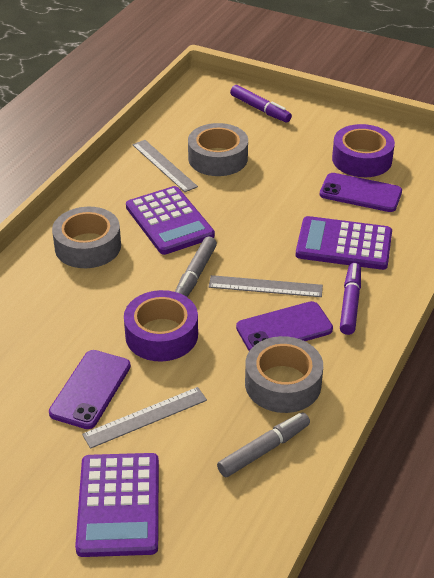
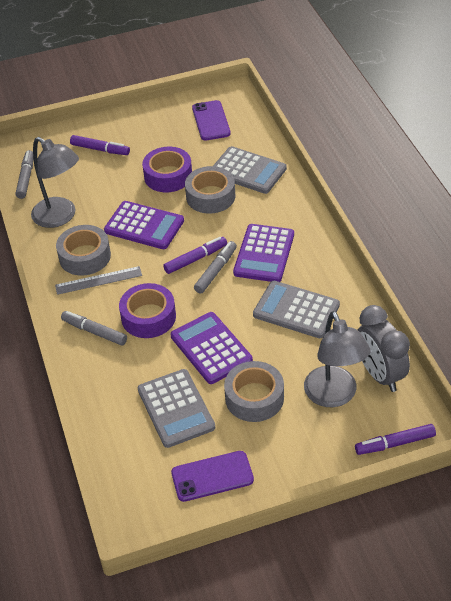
grey calculator: none = 0 -> [138,369,215,448] [213,146,287,194] [253,281,340,338] = 3
grey clock: none = 0 -> [358,305,410,392] = 1
grey lamp: none = 0 -> [31,137,79,228] [304,311,371,407] = 2
grey marker: [175,237,217,297] [217,412,310,477] = 2 -> [16,150,33,199] [61,311,127,346] [194,241,237,294] = 3
grey ruler: [82,387,207,449] [132,140,198,192] [209,275,323,297] = 3 -> [55,266,142,295] = 1
purple marker: [230,85,292,123] [340,263,361,335] = 2 -> [70,135,130,155] [163,237,227,274] [355,424,436,455] = 3
purple phone: [49,350,131,429] [236,301,333,351] [320,173,402,212] = 3 -> [171,451,254,502] [192,100,231,141] = 2

